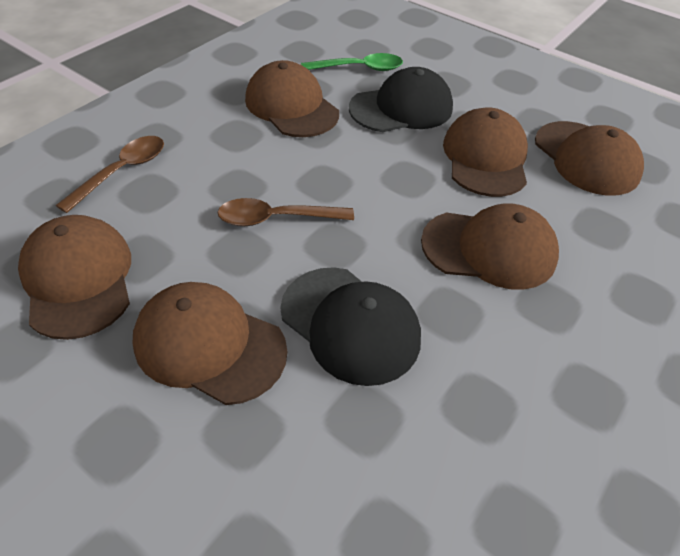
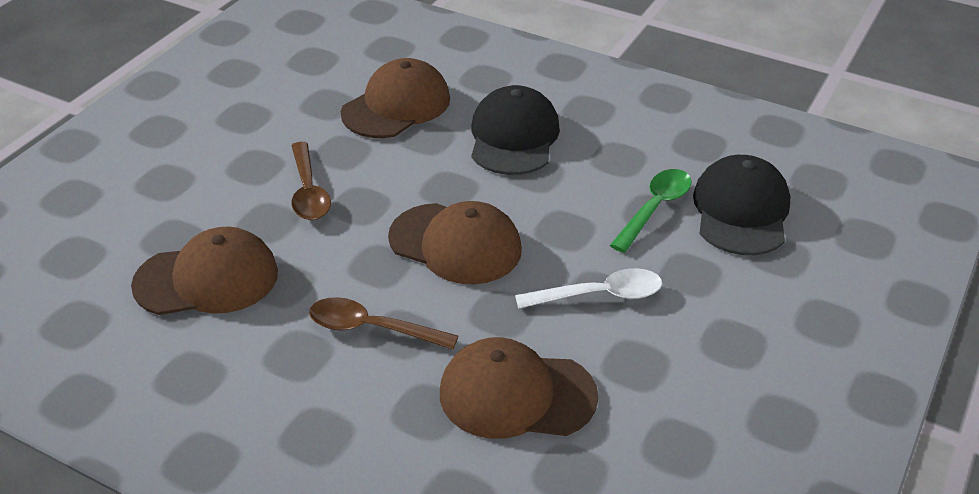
brown cap: [18,215,131,340] [133,282,287,405] [245,60,339,137] [421,203,559,290] [443,108,528,197] [535,121,644,196] = 6 -> [131,227,278,315] [341,58,450,138] [388,201,522,285] [440,337,598,439] = 4
white spoon: none = 0 -> [515,268,662,309] = 1

